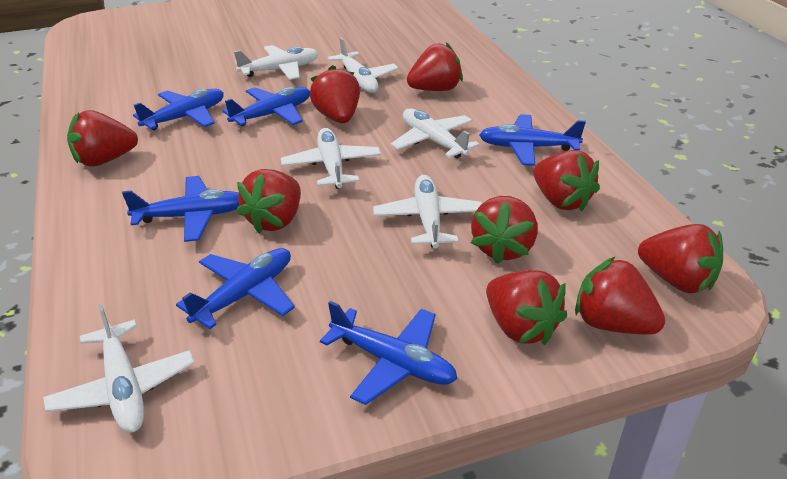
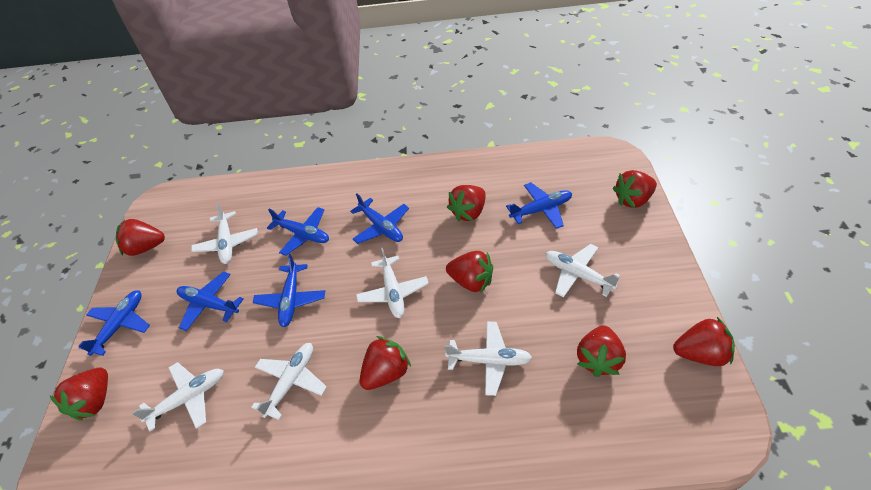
red strawberry: [67,110,138,167] [236,169,301,234] [310,65,360,123] [407,42,463,91] [471,196,538,264] [486,270,567,345] [533,150,600,212] [575,256,665,334] [638,224,723,293] = 9 -> [50,368,108,421] [116,219,165,256] [360,336,411,390] [446,251,493,293] [447,185,486,221] [577,325,626,377] [613,170,657,208] [673,317,735,366] = 8

